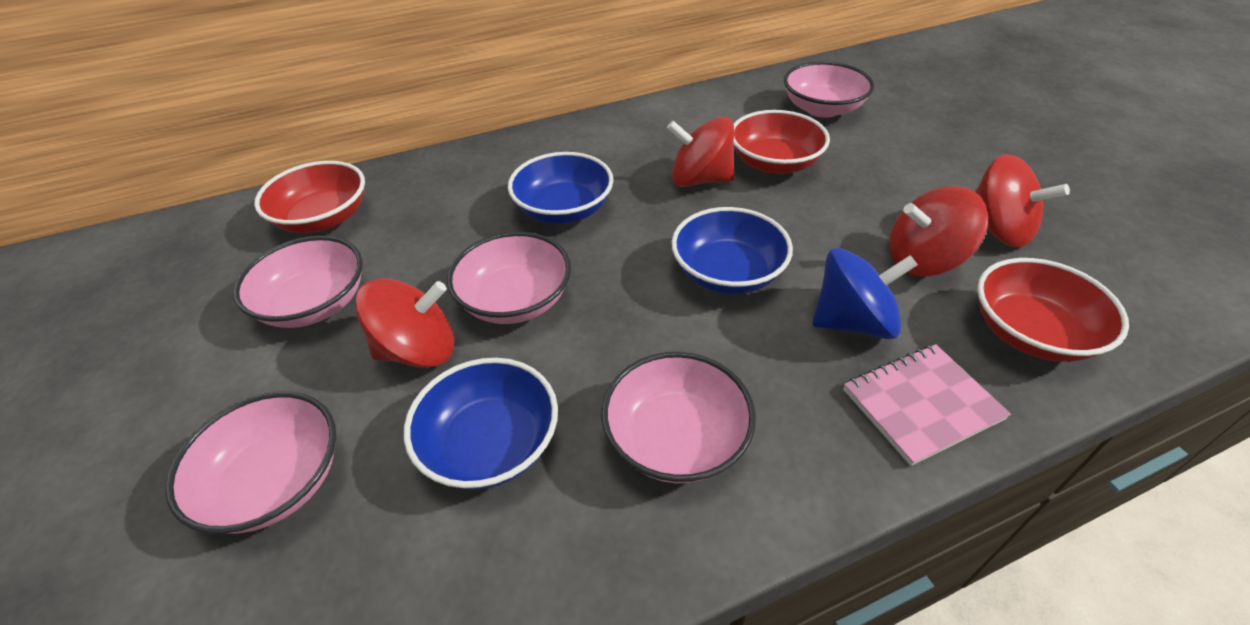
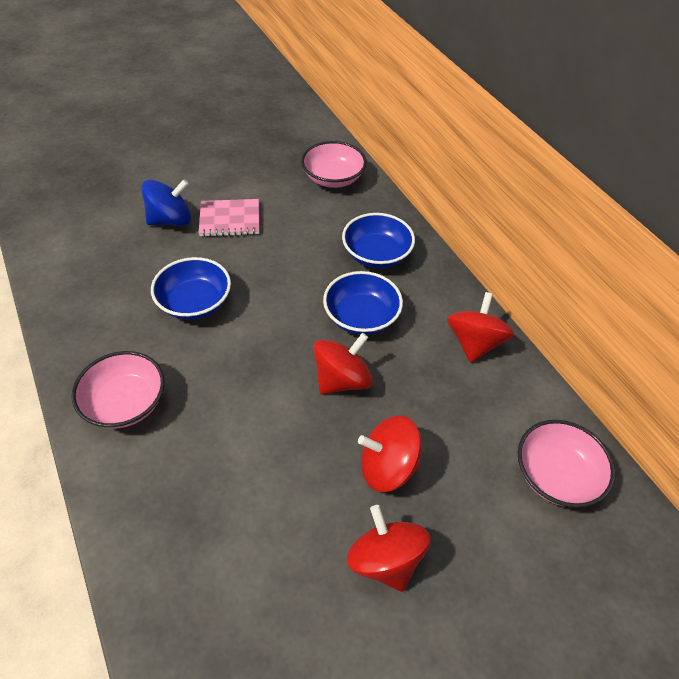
pink bowl: [165,392,336,534] [233,236,363,328] [447,232,571,324] [602,352,756,483] [784,61,874,118] = 5 -> [72,351,165,428] [301,141,366,188] [518,420,615,508] = 3
red bowl: [254,161,365,233] [733,110,830,174] [977,258,1129,362] = 3 -> none = 0

